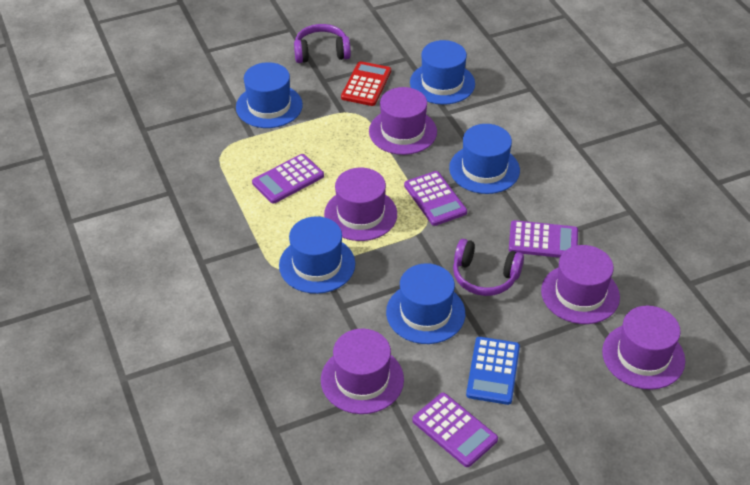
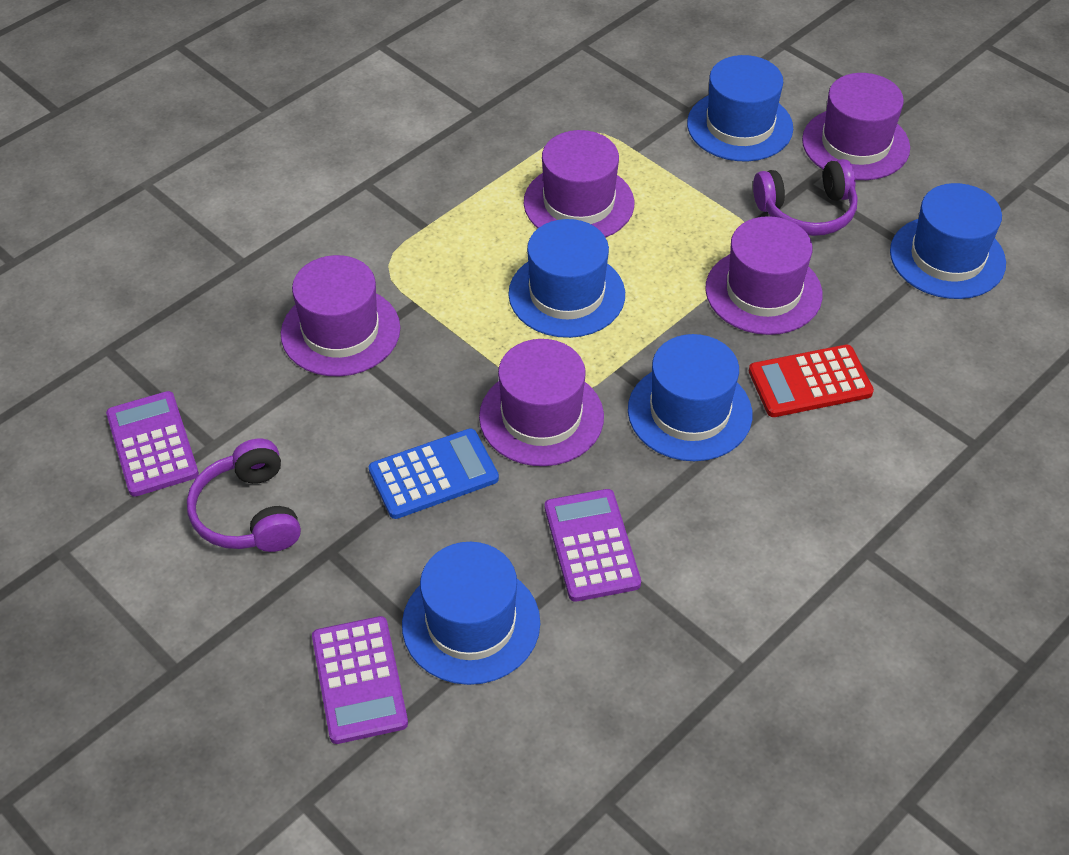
purple calculator: [252,154,324,204] [404,171,467,226] [412,393,498,467] [509,220,578,258] = 4 -> [106,391,199,497] [312,616,408,744] [545,489,641,602] = 3

